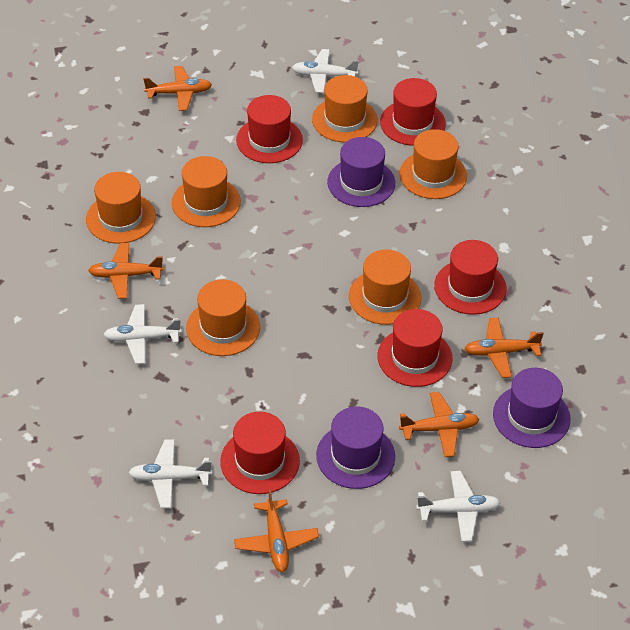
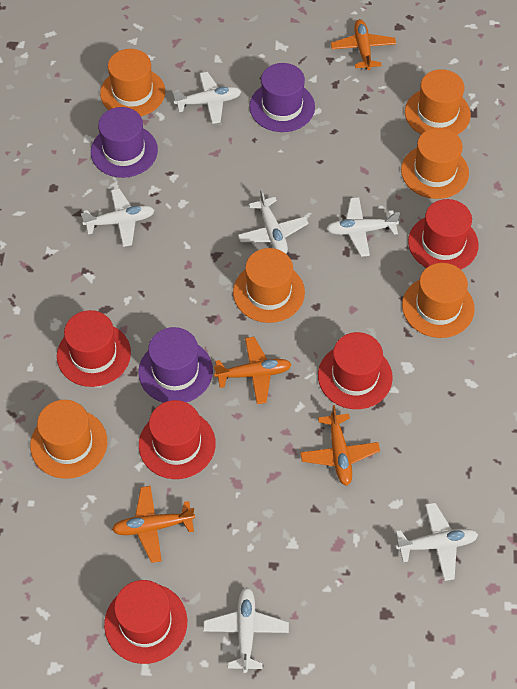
orange plane: [88,243,164,299] [143,66,212,111] [234,489,319,572] [399,392,479,457] [464,318,544,378] = 5 -> [112,486,195,563] [214,337,292,404] [300,405,380,486] [331,19,396,70] = 4
white plane: [103,304,182,364] [128,439,212,508] [292,49,359,93] [416,471,501,542] = 4 -> [81,188,155,247] [173,72,241,124] [203,587,289,673] [238,189,309,254] [326,197,400,257] [396,503,478,581] = 6

